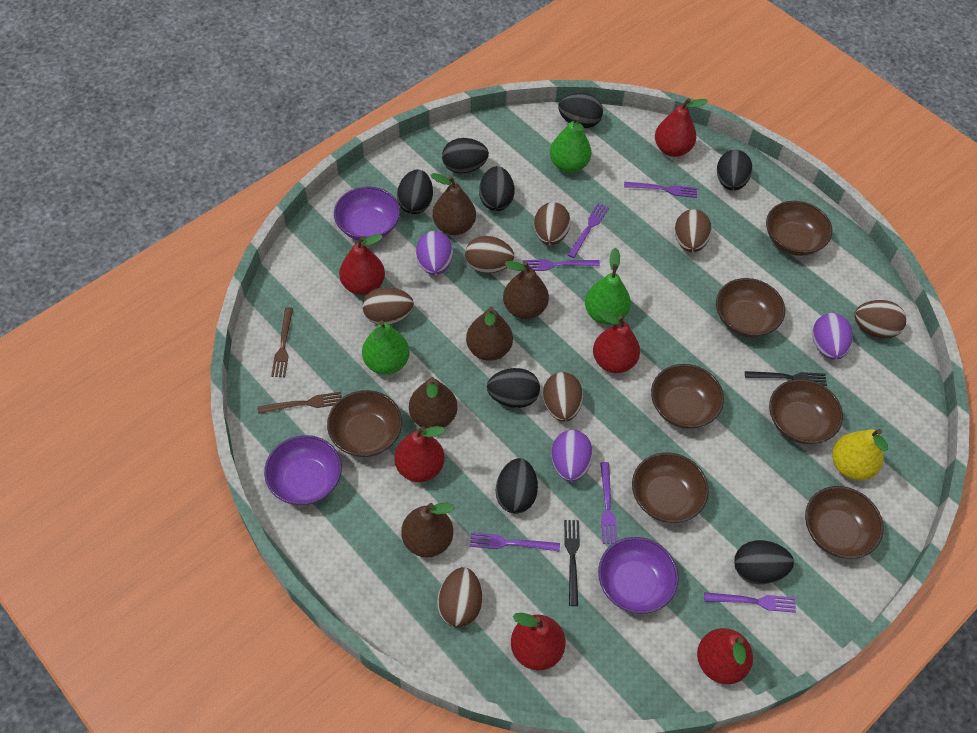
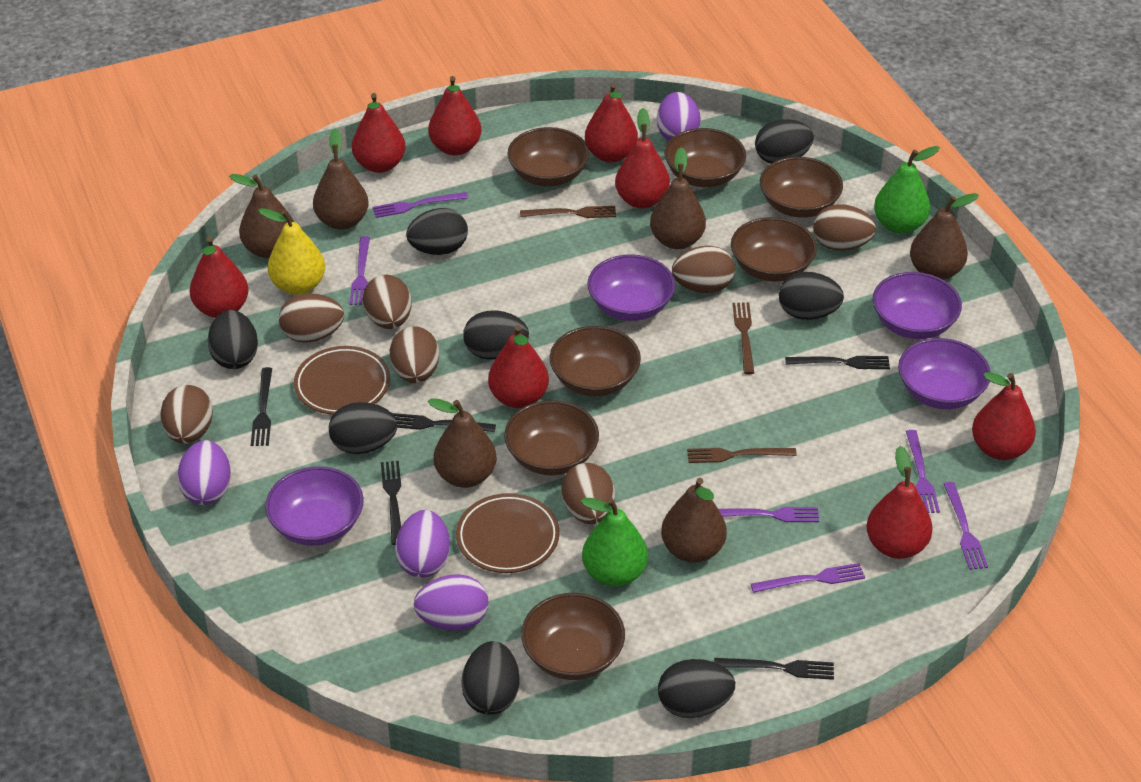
black fork: [564,520,580,606] [745,371,827,386] = 2 -> [251,367,272,446] [381,461,401,545] [392,413,496,432] [714,658,834,680] [785,356,890,369] = 5
brown fork: [257,392,342,414] [271,307,293,377] = 2 -> [520,206,616,218] [687,448,797,463] [733,303,754,374] = 3
brown pear: [401,503,455,558] [409,377,457,429] [431,173,476,235] [466,306,513,361] [503,261,549,319] = 5 -> [229,174,294,258] [313,128,369,230] [428,398,497,488] [650,147,706,249] [661,478,727,563] [910,193,979,280] = 6
brown plate: none = 0 -> [294,346,390,415] [456,493,560,573] = 2
green pear: [362,320,410,375] [550,116,592,173] [585,248,631,324] = 3 -> [581,498,648,587] [874,146,940,234] = 2
purple bowl: [264,435,342,505] [334,186,400,241] [598,537,679,614] = 3 -> [265,466,364,546] [587,254,675,321] [873,272,962,339] [898,338,991,409] = 4
purple egg: [416,231,453,275] [551,430,593,482] [813,313,853,360] = 3 -> [177,440,231,505] [395,510,450,578] [414,574,488,631] [657,92,701,141] = 4
red pear: [339,234,385,295] [394,426,445,482] [511,613,566,670] [593,312,640,373] [655,98,708,157] [697,628,753,684] = 6 -> [190,236,249,318] [352,93,406,173] [428,76,482,156] [488,325,549,408] [585,83,638,163] [615,108,670,209] [866,446,933,559] [972,372,1036,460] = 8

